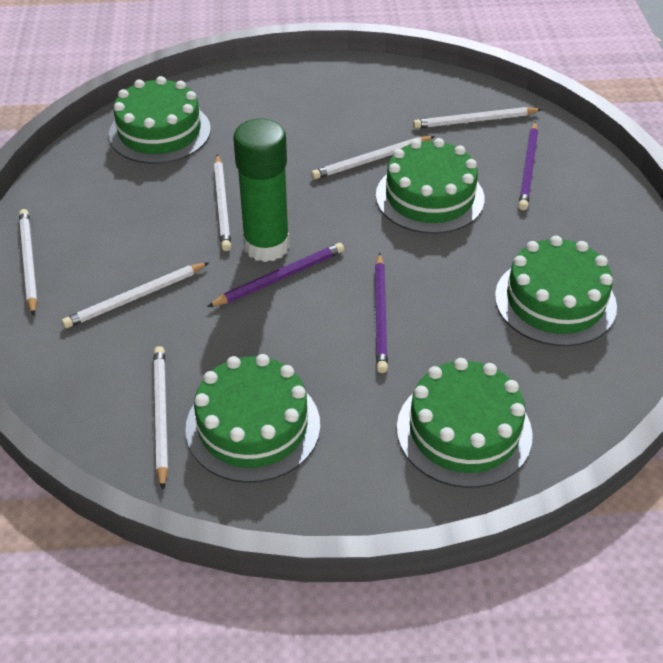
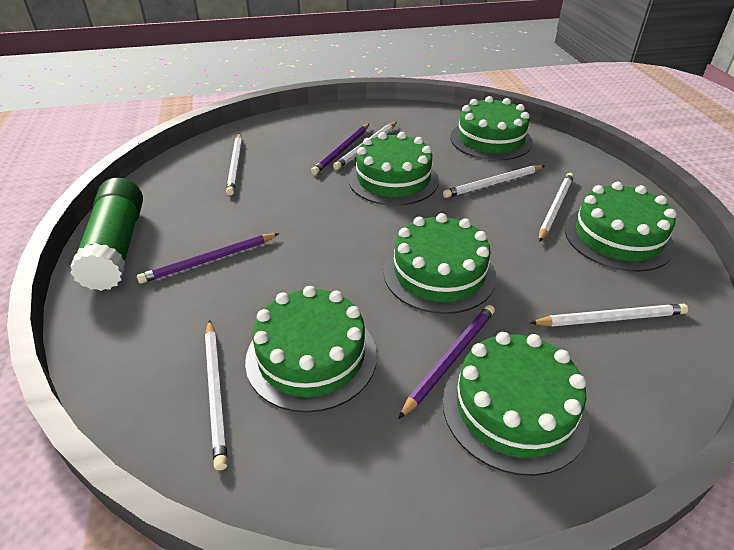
green cake: [109,76,211,164] [185,354,320,483] [376,138,485,234] [397,358,533,488] [495,236,617,346] = 5 -> [245,286,377,413] [348,132,439,206] [384,213,496,314] [443,332,589,476] [450,96,533,161] [565,182,676,272] = 6

